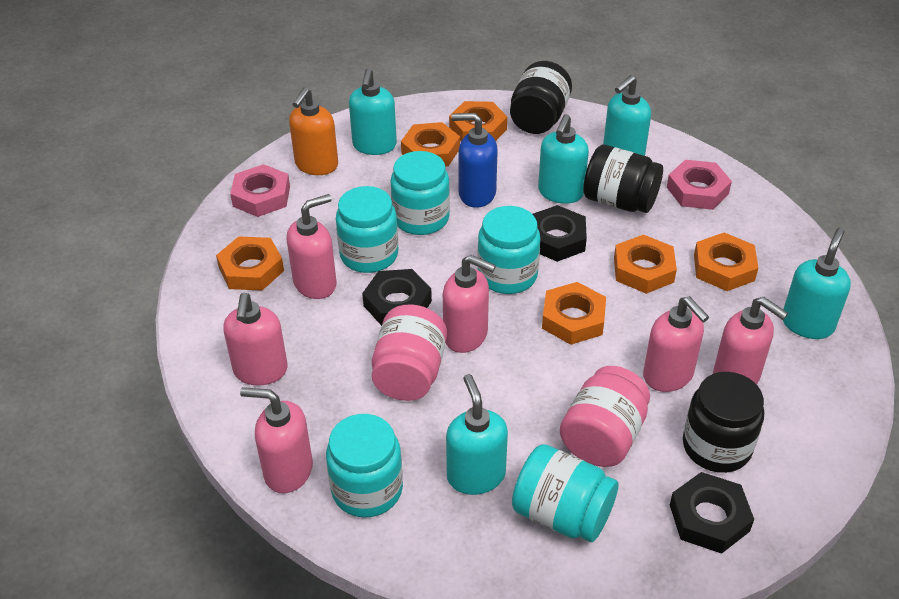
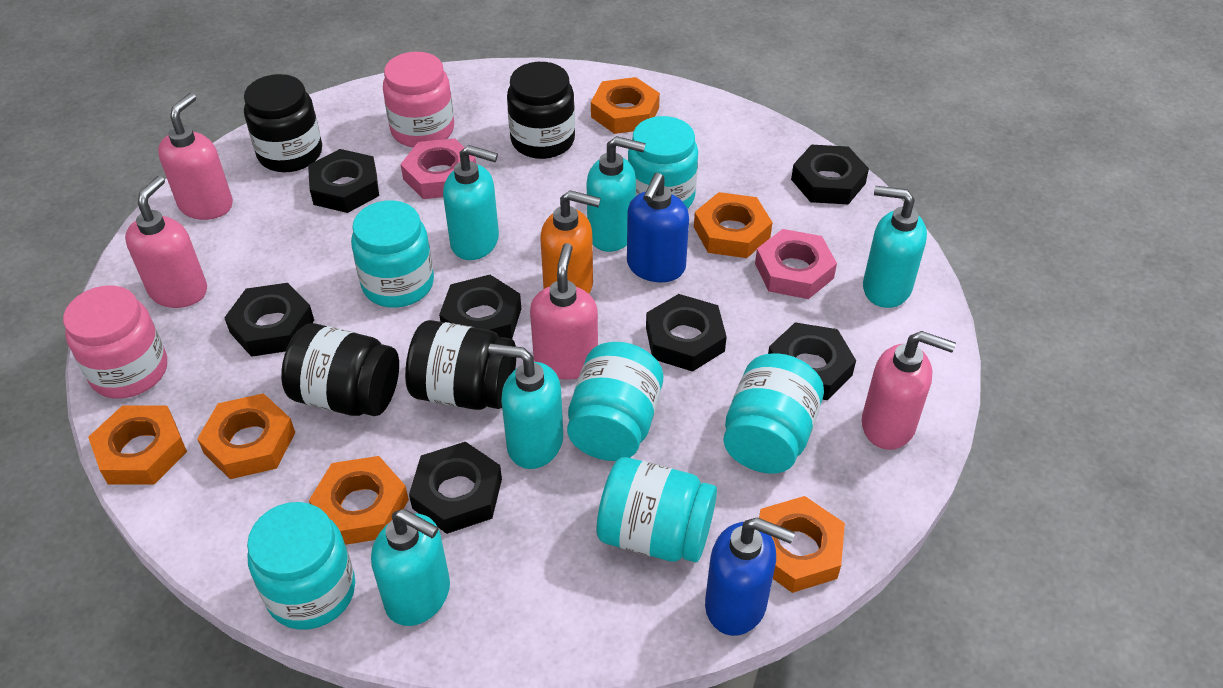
black jar: [510,61,572,134] [583,145,663,213] [683,372,764,473] = 3 -> [244,74,322,172] [281,323,399,416] [405,320,516,410] [507,62,575,159] = 4
black nut: [362,269,432,326] [533,205,587,262] [670,472,754,554] = 3 -> [224,283,314,357] [308,149,379,213] [409,442,502,534] [439,275,521,339] [646,294,727,372] [768,322,856,400] [791,144,869,204] = 7
blue soap dispenser: [451,113,498,208] = 1 -> [627,173,689,282] [705,517,795,636] = 2
pink soap dispenser: [223,293,288,385] [240,387,313,494] [286,194,337,299] [443,255,496,353] [643,296,709,392] [713,297,788,384] = 6 -> [125,176,207,308] [158,93,233,220] [530,243,598,380] [862,331,956,450] = 4
turquoise jar: [326,414,403,518] [336,186,398,273] [390,151,450,235] [478,206,540,294] [512,444,618,542] = 5 -> [247,502,355,630] [351,200,434,308] [567,342,663,461] [597,457,717,563] [628,116,698,209] [723,353,824,473] = 6

